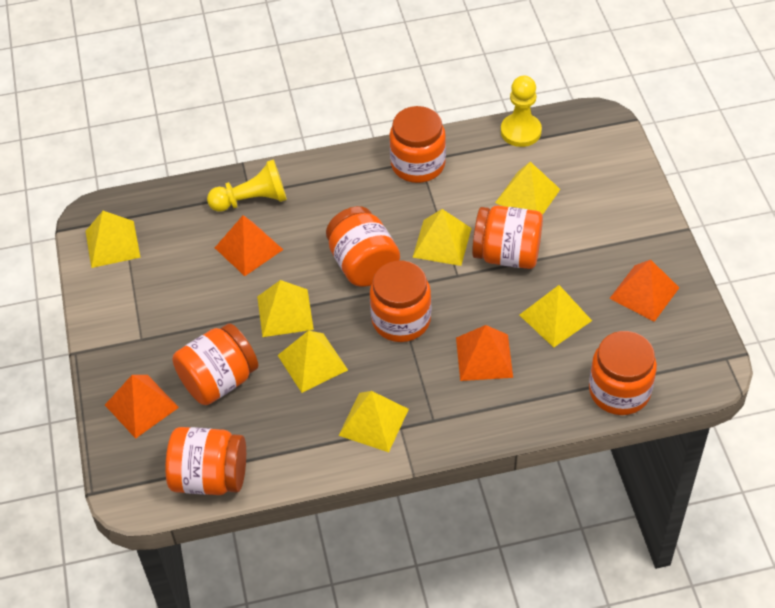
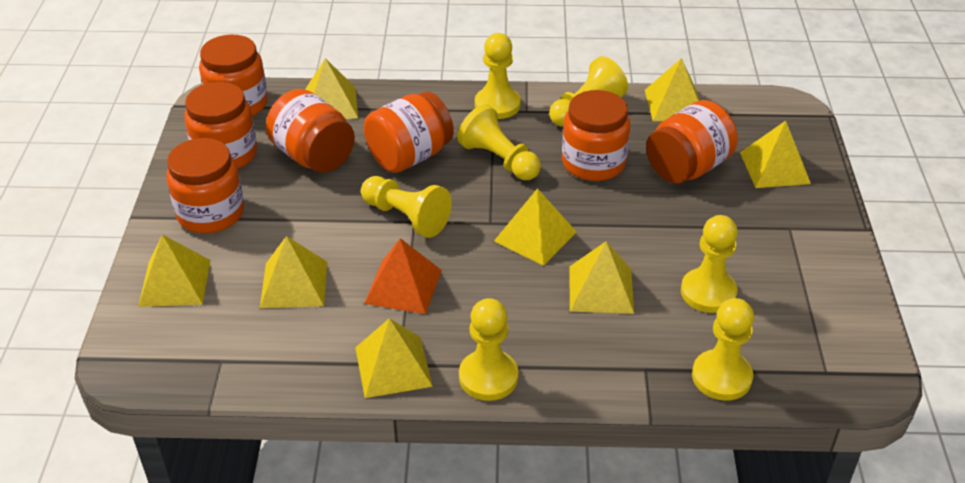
orange pyramid: [105,375,179,439] [215,215,283,276] [456,325,513,381] [609,260,679,322] = 4 -> [364,238,442,314] = 1
yellow pawn: [207,159,287,212] [501,76,542,147] = 2 -> [361,176,452,238] [457,104,541,180] [459,298,518,401] [475,33,521,119] [549,56,628,127] [681,215,738,313] [692,298,754,401] = 7
yellow pyramid: [85,211,141,268] [257,280,314,337] [278,330,348,393] [338,391,409,452] [412,209,471,266] [495,162,560,215] [520,285,592,348] = 7 -> [138,235,210,307] [260,236,327,308] [305,58,358,119] [355,318,433,398] [494,188,576,266] [569,241,634,314] [645,58,700,121] [740,121,811,188] = 8

